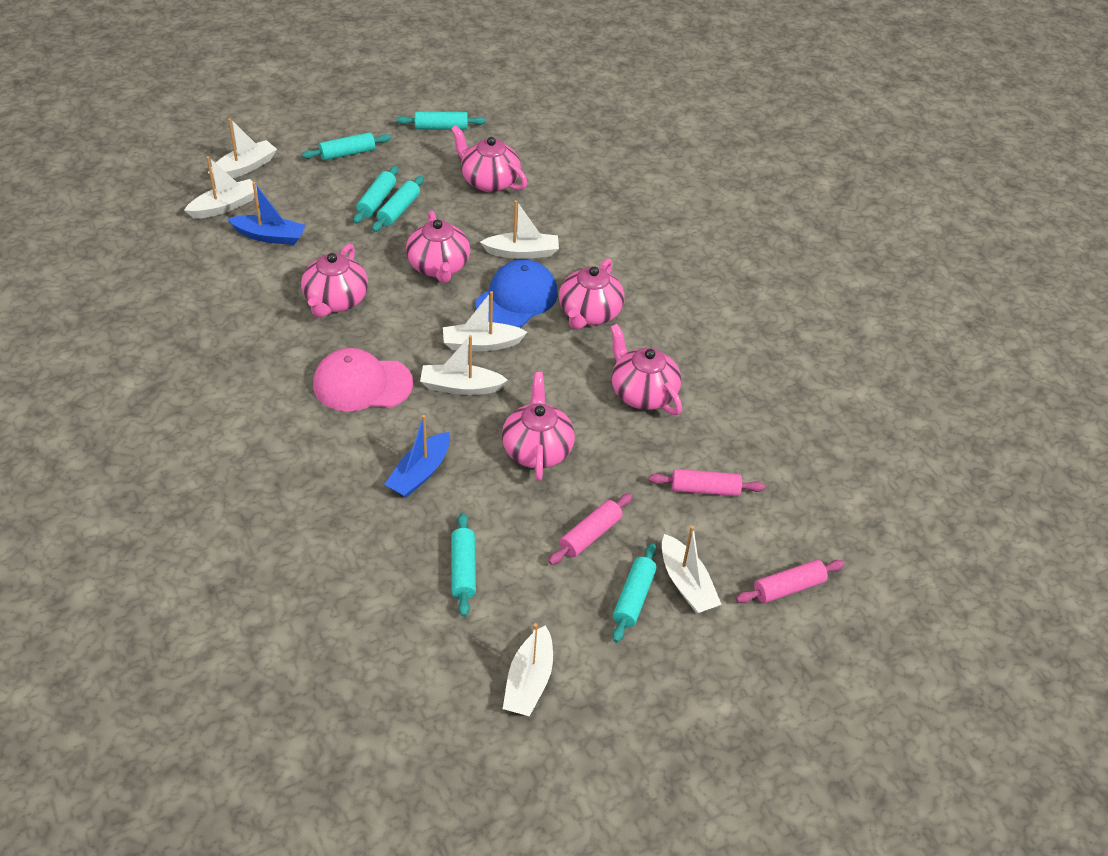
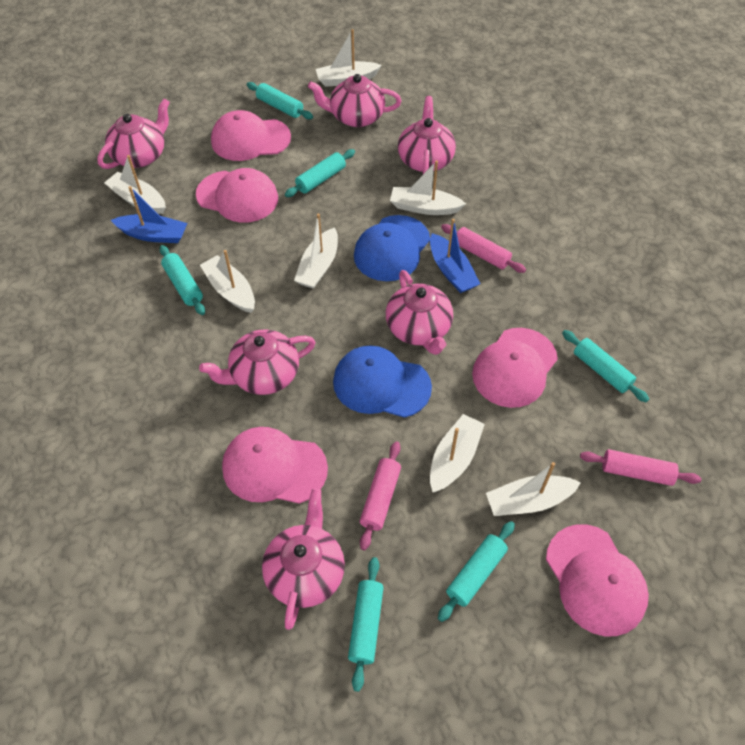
blue cap: [475,259,558,327] = 1 -> [333,345,432,418] [354,215,430,281] = 2
pink cap: [313,348,413,411] = 1 -> [196,168,278,223] [211,110,291,161] [222,427,328,504] [472,328,558,408] [546,524,649,636] = 5

